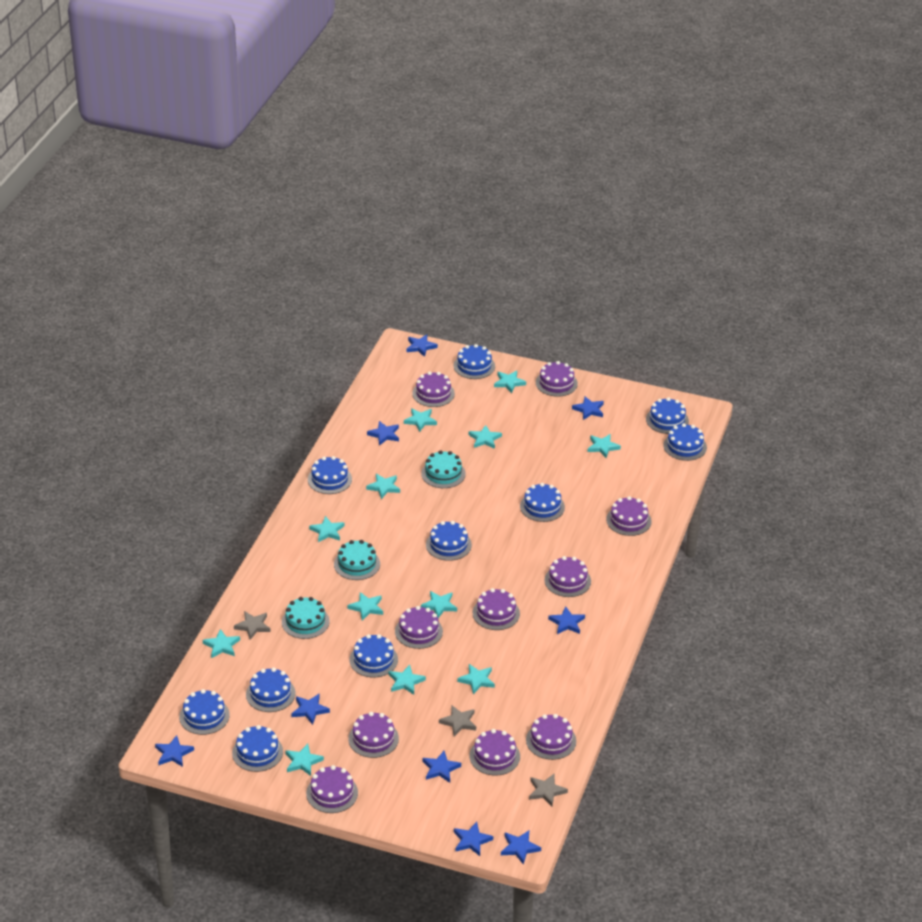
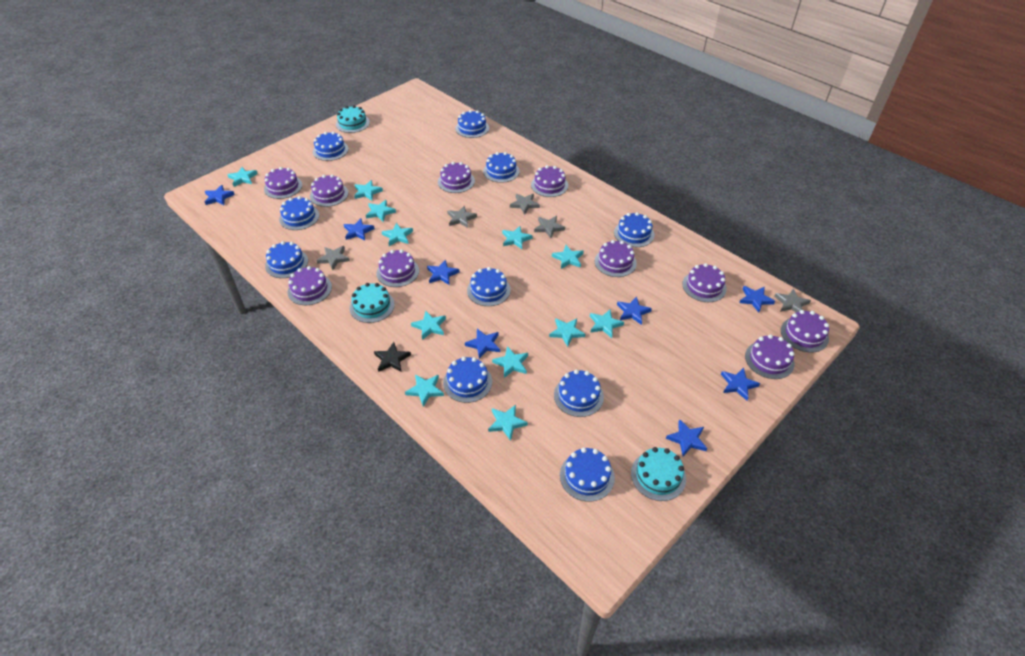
black star: none = 0 -> [374,342,411,372] = 1
blue star: [155,735,194,767] [291,694,330,725] [367,421,399,445] [407,334,438,357] [422,751,461,783] [454,822,493,856] [501,830,541,865] [548,606,585,634] [572,396,604,420] = 9 -> [205,185,235,205] [343,218,375,240] [427,260,459,285] [465,329,500,359] [617,296,652,325] [666,419,708,456] [721,367,760,401] [739,286,775,312] = 8
grey star: [234,611,271,640] [439,705,476,736] [529,774,568,806] = 3 -> [316,246,350,270] [447,206,477,228] [510,194,540,214] [534,216,565,238] [774,288,811,312] = 5

